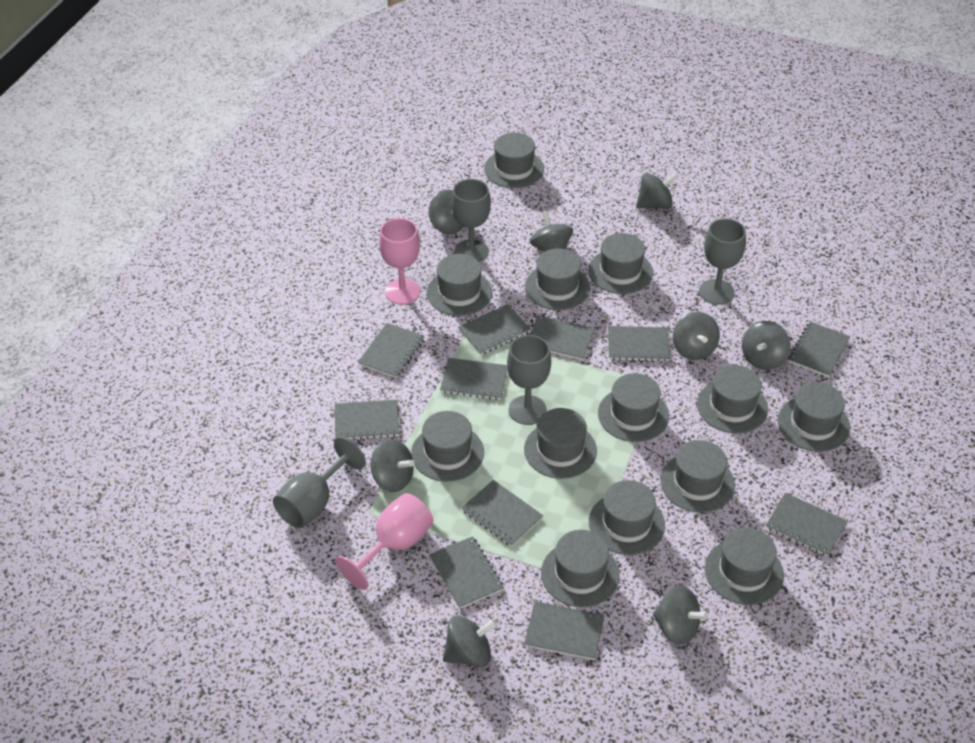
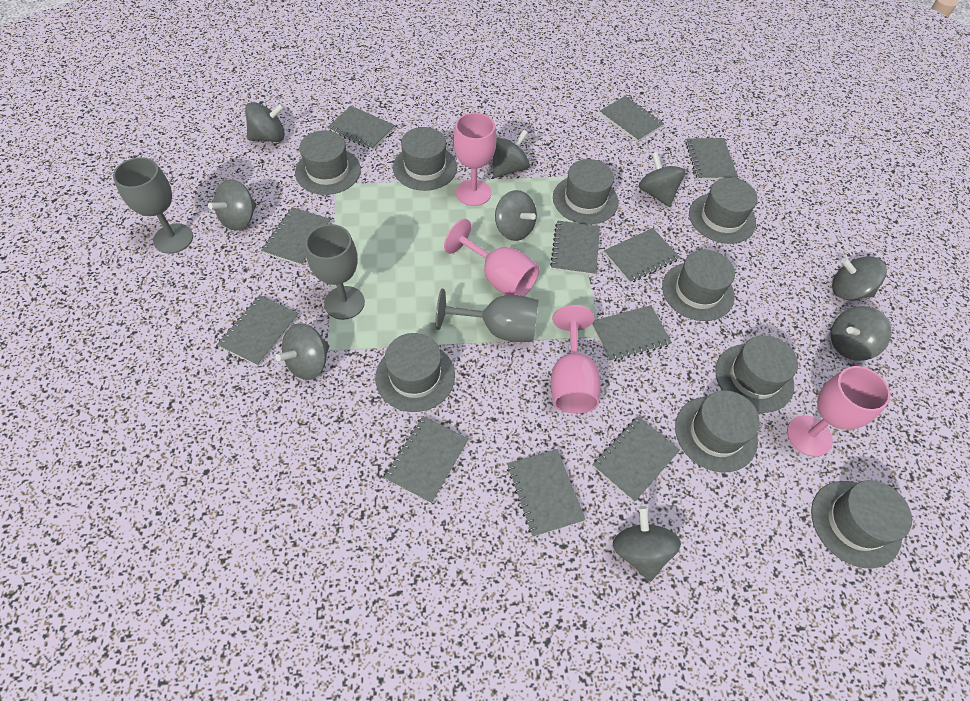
grey goblet: [273,437,366,528] [451,179,491,262] [507,335,551,425] [699,218,746,305] = 4 -> [113,157,193,254] [305,224,365,320] [436,289,539,342] = 3
grey hat: [411,411,484,482] [427,254,492,316] [484,133,544,188] [524,408,597,479] [525,249,590,310] [541,530,620,607] [588,233,653,294] [589,480,665,555] [598,373,669,442] [660,440,735,513] [697,365,768,433] [705,527,784,605] [778,382,850,452] = 13 -> [295,130,361,195] [375,333,455,412] [393,127,457,191] [553,159,618,224] [662,250,735,321] [675,390,760,472] [689,178,758,244] [715,335,798,413] [811,480,912,569] = 9
grey spinning top: [371,439,414,492] [429,189,464,234] [443,616,497,667] [530,210,573,252] [636,173,678,209] [653,586,709,645] [673,312,720,360] [742,321,791,370] = 8 -> [208,179,257,231] [245,102,285,142] [276,323,329,380] [493,130,530,178] [495,190,537,241] [613,506,681,582] [638,152,686,207] [831,306,892,361] [832,256,887,300] = 9
pink goblet: [336,493,433,590] [379,218,420,304] = 2 -> [444,219,540,296] [453,113,496,206] [551,305,601,414] [787,366,890,457] = 4

